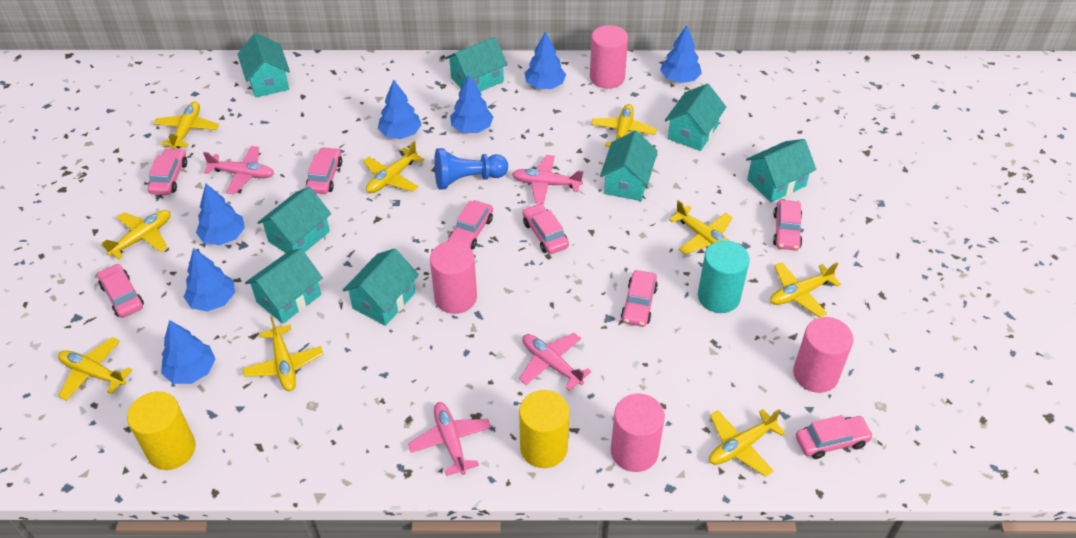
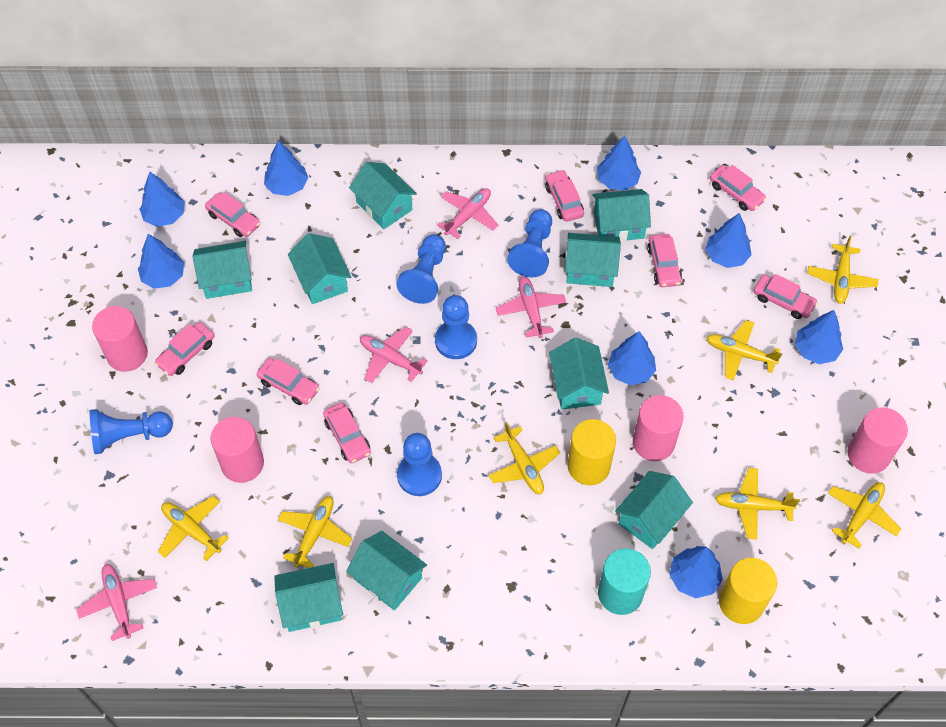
blue pawn: [434,148,508,190] = 1 -> [90,409,173,454] [396,234,446,304] [397,433,442,496] [435,295,477,359] [507,209,552,277] = 5
blue tree: [161,320,215,384] [184,248,235,312] [196,183,245,245] [378,80,422,139] [450,74,493,133] [525,31,566,89] [660,25,702,83] = 7 -> [138,234,184,289] [139,172,185,227] [264,141,308,196] [597,135,641,191] [608,331,656,385] [669,546,723,598] [705,213,751,268] [795,310,843,364] = 8
turquoise house: [238,33,290,98] [245,248,323,324] [257,187,331,253] [343,248,419,326] [445,37,508,92] [600,131,658,201] [665,84,726,151] [746,139,816,202] = 8 -> [192,241,252,299] [274,563,343,632] [288,233,351,304] [346,531,427,611] [349,162,417,229] [549,337,609,409] [565,233,621,287] [592,189,651,242] [615,471,693,549] = 9
yellow plane: [58,337,133,401] [101,210,170,259] [153,101,219,149] [242,316,323,391] [363,141,424,193] [591,104,657,147] [669,200,733,255] [709,409,786,477] [770,262,841,318] = 9 -> [158,496,228,561] [278,496,352,568] [488,422,560,494] [706,320,782,381] [715,468,800,540] [807,236,878,304] [828,482,901,549] = 7

